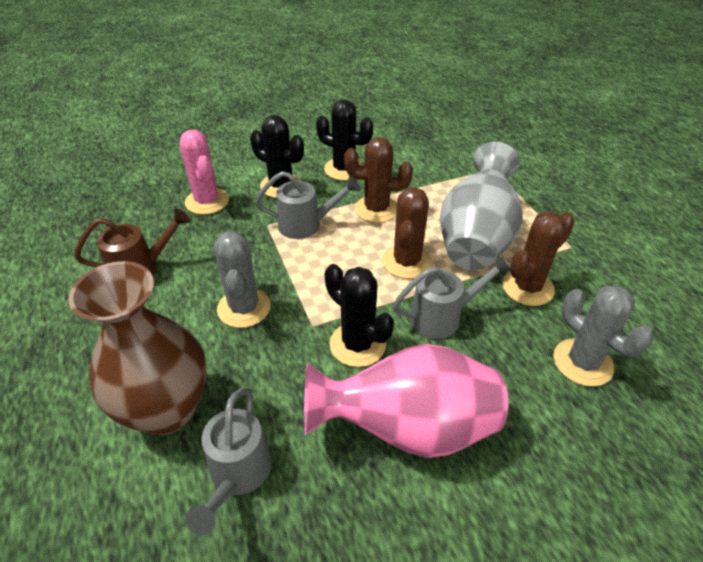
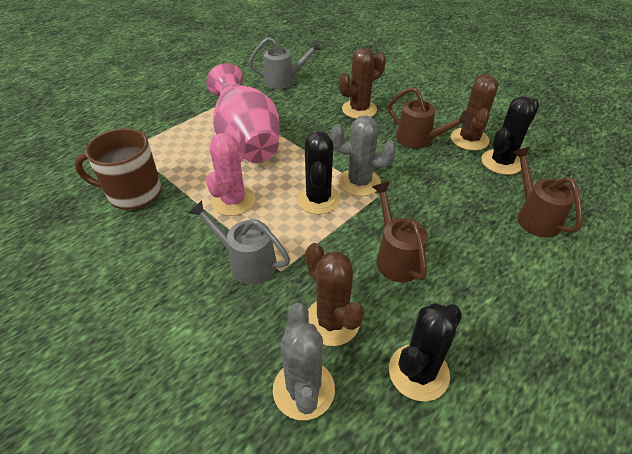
brown mug: none = 0 -> [75,128,162,210] = 1
brown vase: [68,261,207,435] = 1 -> none = 0
brown watering can: [75,209,190,276] = 1 -> [372,182,428,282] [388,87,471,149] [513,147,582,238] = 3
grey vase: [440,142,523,270] = 1 -> none = 0
grey watering can: [185,387,272,535] [255,171,360,239] [393,255,512,339] = 3 -> [188,200,290,284] [248,37,322,89] = 2

